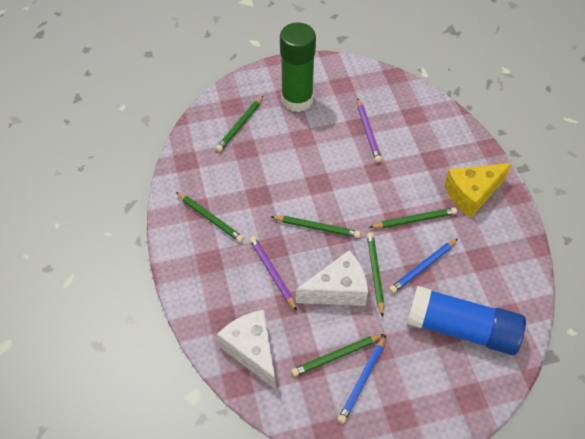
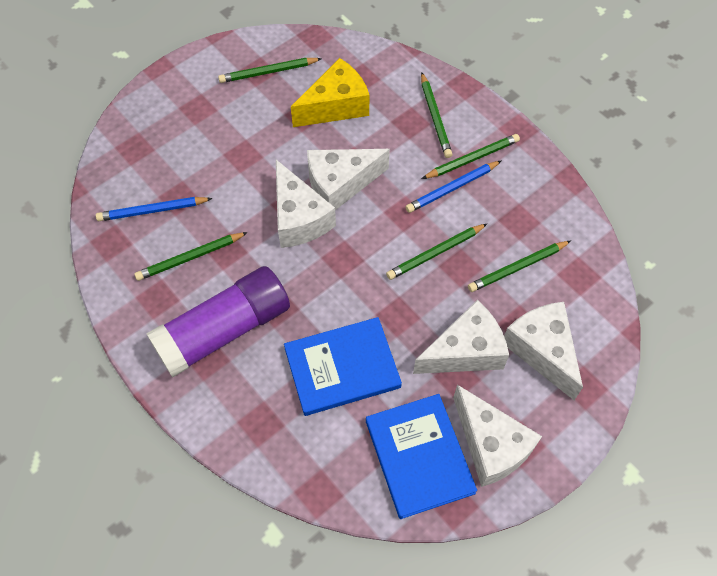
blue book: none = 0 -> [284,317,402,416] [366,394,477,519] = 2
blue glue stick: [407,286,526,355] = 1 -> none = 0
green glue stick: [280,22,316,112] = 1 -> none = 0
purple glue stick: none = 0 -> [146,266,290,378] = 1
purple pencil: [249,236,297,311] [357,98,382,162] = 2 -> none = 0
white cheese: [217,310,276,390] [296,250,368,306] = 2 -> [276,160,336,248] [307,149,390,210] [413,300,509,374] [453,385,542,487] [504,302,583,400] = 5

